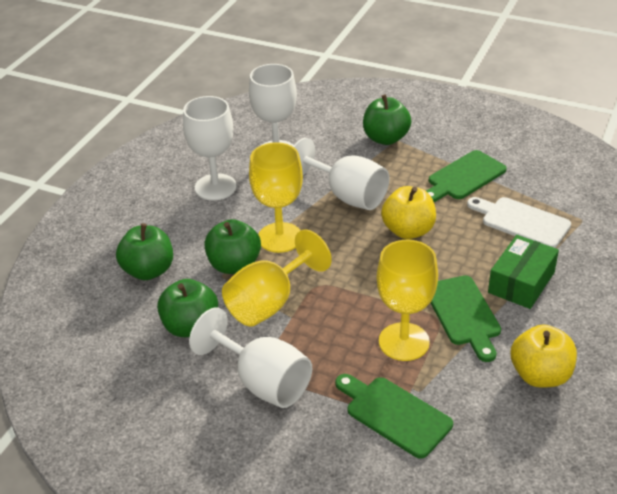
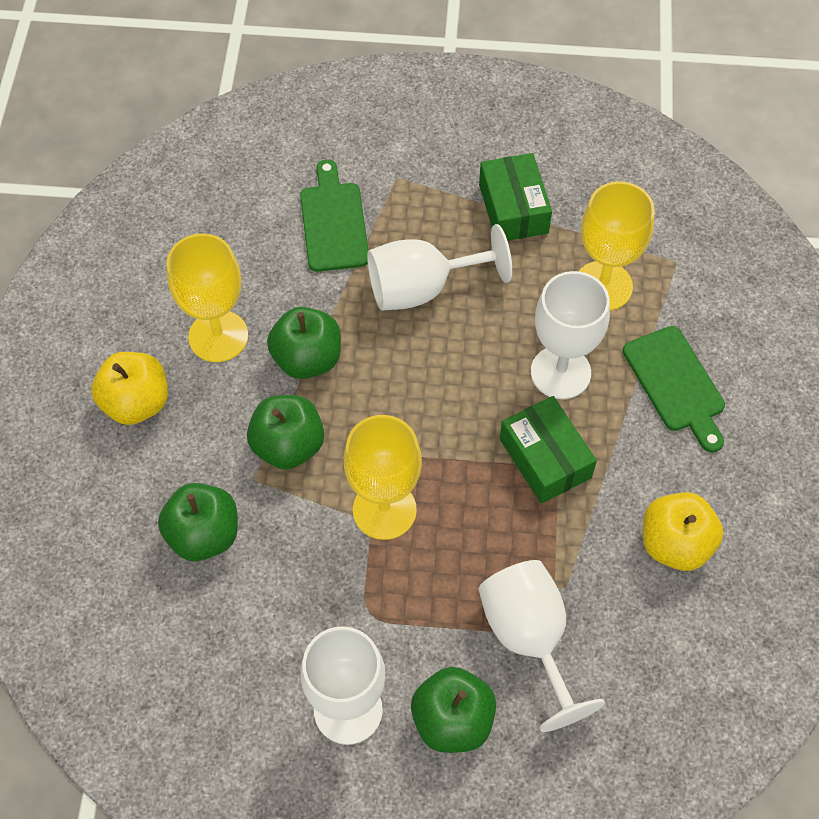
green box: [488,235,559,309] = 1 -> [479,153,552,241] [500,396,597,504] = 2
green cutting board: [335,374,453,459] [426,150,507,202] [430,275,501,362] = 3 -> [300,159,368,272] [623,326,725,453] = 2
white cutting board: [467,197,571,248] = 1 -> none = 0

